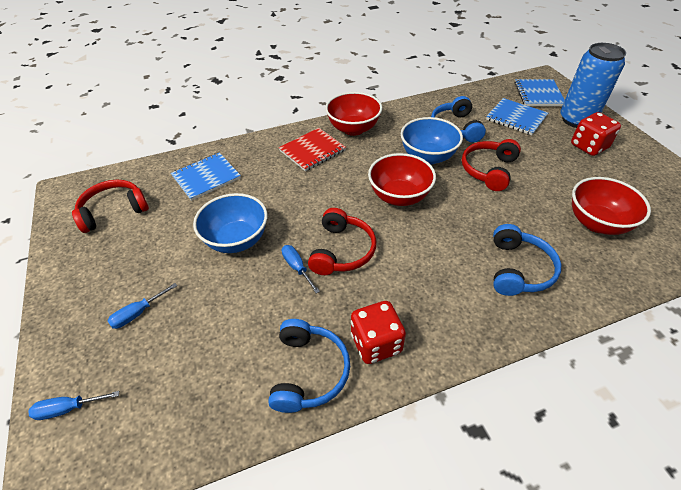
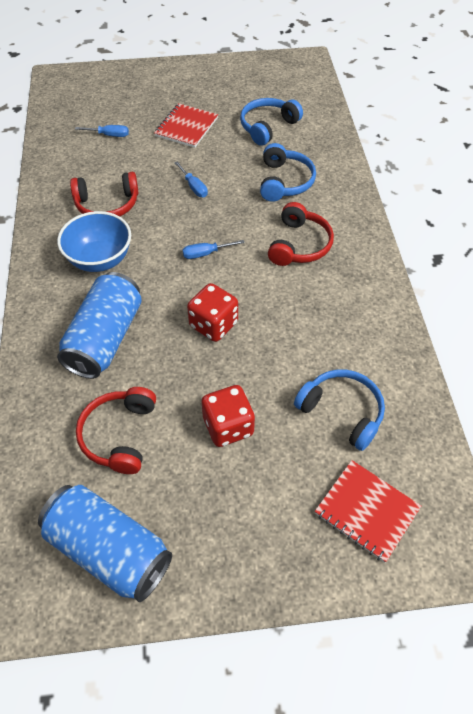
blue bowl: [193,193,267,253] [401,117,463,165] = 2 -> [57,211,131,272] = 1
blue can: [560,43,626,128] = 1 -> [38,485,172,602] [57,272,142,379] = 2
blue notebook: [171,152,241,201] [486,98,548,135] [515,79,565,106] = 3 -> none = 0
red bowl: [325,92,382,136] [368,153,436,206] [572,177,651,235] = 3 -> none = 0
red notebook: [279,128,346,171] = 1 -> [154,103,218,148] [315,460,421,563] = 2

